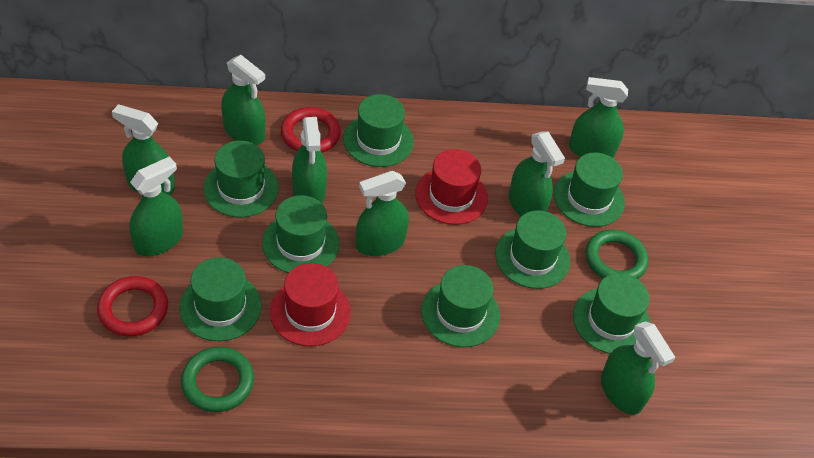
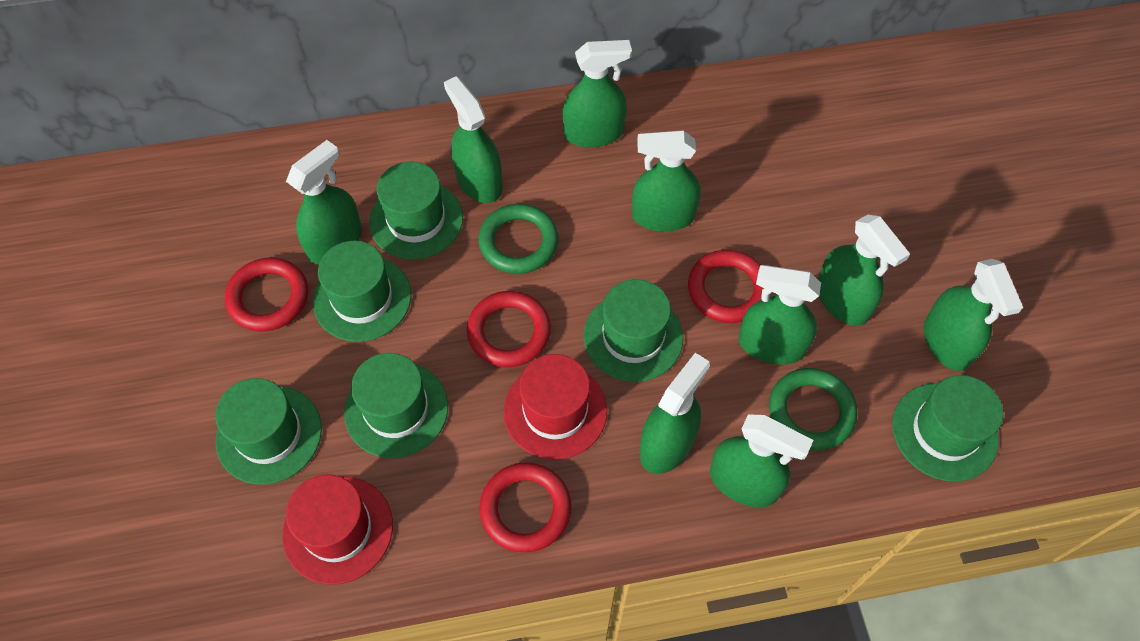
green hat: [179,257,262,341] [203,141,279,217] [262,195,339,273] [343,94,414,167] [421,265,500,347] [495,210,570,289] [553,152,625,227] [573,273,650,354] = 8 -> [215,378,322,485] [313,241,411,342] [344,353,448,458] [369,161,463,259] [583,279,683,382] [892,375,1003,482] = 6
green spray bottle: [112,104,175,195] [129,157,183,256] [221,55,265,145] [292,117,327,203] [356,171,409,256] [509,132,565,216] [569,77,628,158] [601,321,675,415] = 8 -> [286,140,362,265] [444,76,503,203] [563,40,632,148] [632,130,701,232] [640,353,710,474] [710,414,813,507] [739,265,821,365] [818,215,910,326] [924,259,1023,371] = 9
red ring: [97,276,168,336] [281,107,341,153] = 2 -> [225,257,308,332] [467,291,551,367] [479,462,572,553] [688,250,763,323] = 4

